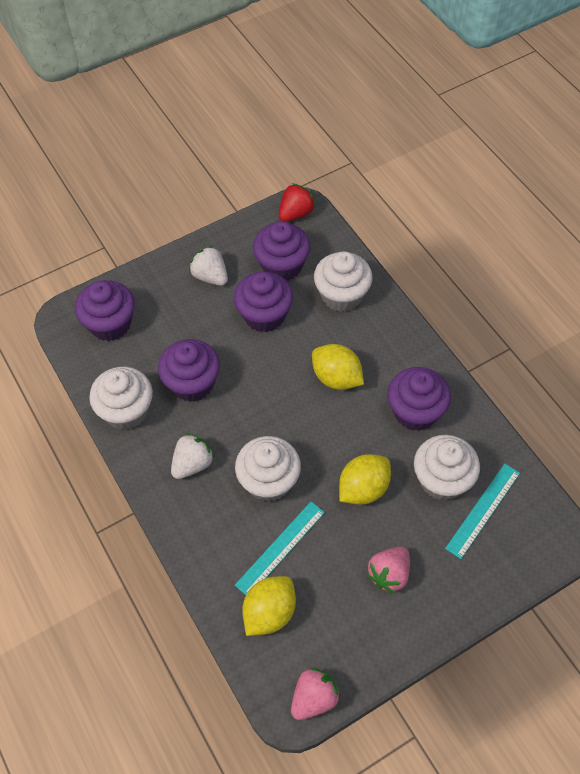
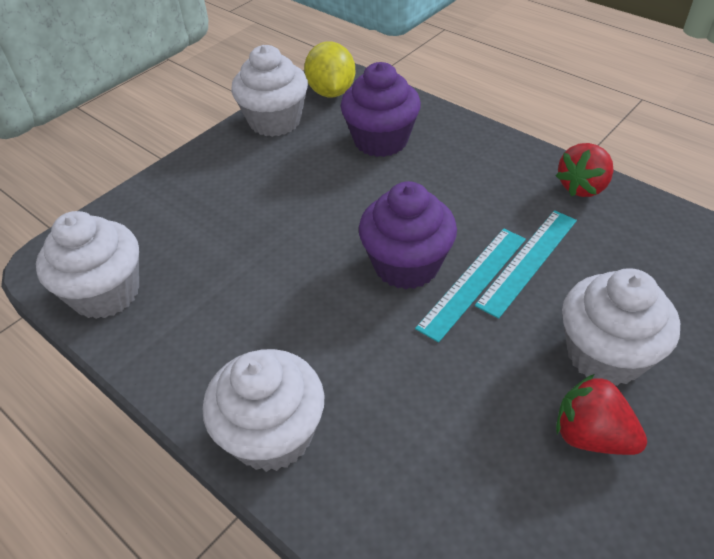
pink strawberry: [291,668,341,720] [366,546,410,594] = 2 -> none = 0
purple cupcake: [75,280,135,341] [158,339,220,402] [234,272,293,332] [253,221,310,281] [387,367,451,431] = 5 -> [341,62,421,157] [359,181,457,289] = 2
red strawberry: [279,183,316,222] = 1 -> [556,143,613,197] [556,374,647,455] = 2
white strawberry: [171,433,215,479] [189,246,228,286] = 2 -> none = 0
yellow lemon: [242,576,296,636] [312,344,364,390] [339,454,391,505] = 3 -> [304,41,355,97] = 1

